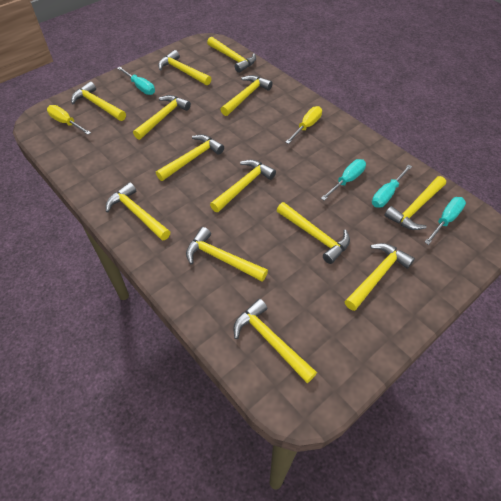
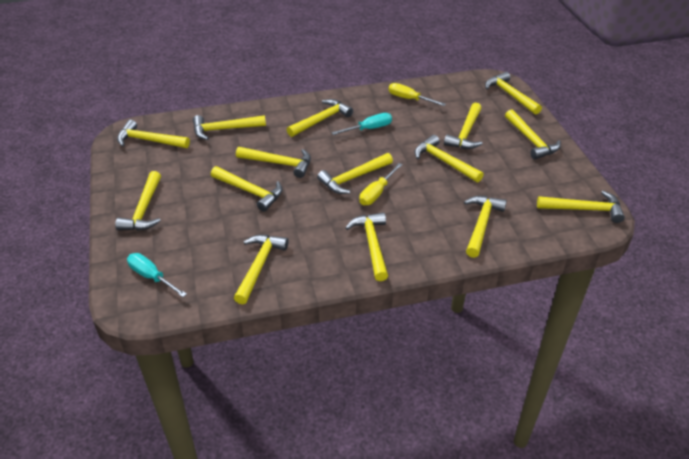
turquoise screwdriver: [117,67,155,95] [321,159,366,201] [372,165,412,208] [424,197,466,245] = 4 -> [127,253,187,297] [332,113,392,135] = 2
yellow hammer: [71,82,126,121] [106,182,170,241] [133,95,191,140] [156,135,224,181] [158,50,212,85] [186,227,268,281] [207,37,256,73] [210,160,276,212] [220,75,273,116] [233,299,317,383] [277,202,350,264] [345,243,415,311] [384,176,446,230] = 13 -> [115,171,161,231] [117,120,190,148] [193,115,266,140] [211,166,282,212] [234,235,289,304] [236,147,311,178] [287,99,353,137] [317,153,393,194] [345,212,388,281] [414,135,484,182] [444,102,483,149] [464,196,507,258] [485,72,542,115] [505,109,561,160] [537,191,625,223] = 15

